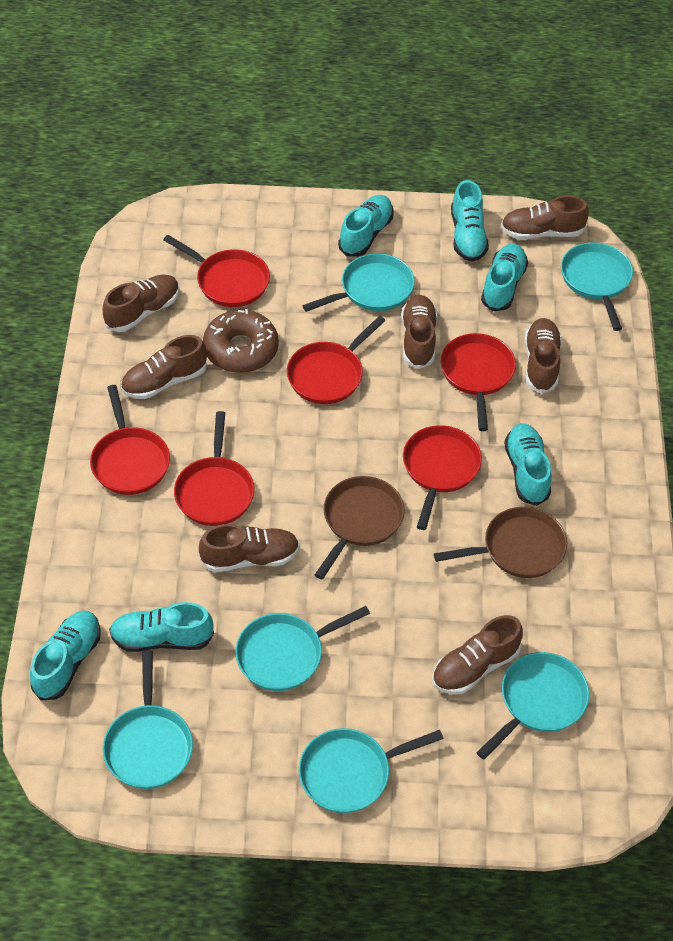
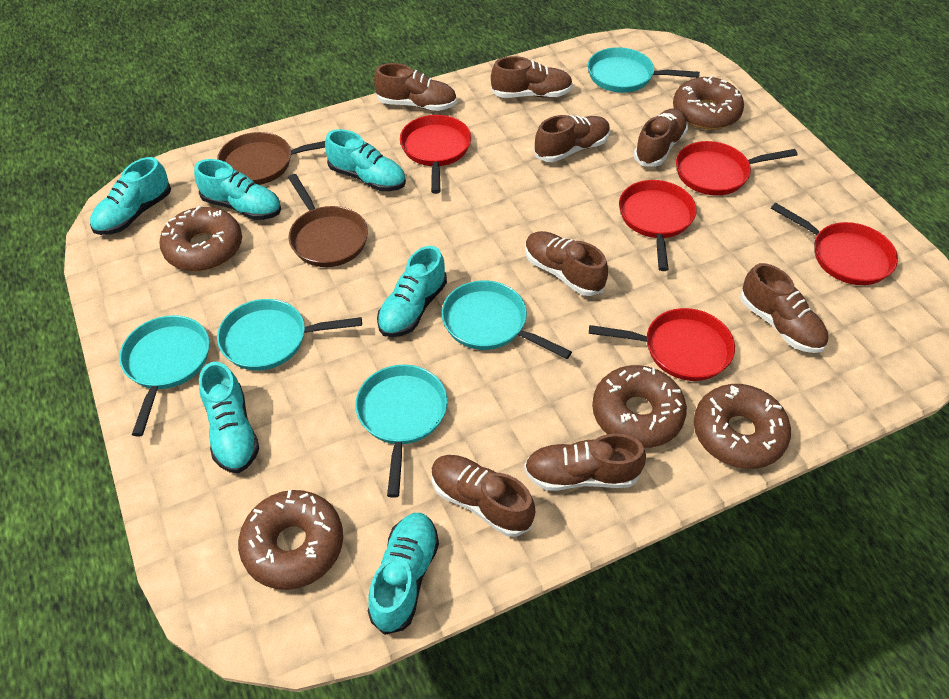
brown donut: [203,309,279,373] = 1 -> [159,206,242,271] [238,490,343,590] [592,365,687,448] [673,75,744,130] [694,384,791,469] = 5
brown shoe: [103,275,180,332] [121,335,207,399] [199,524,300,572] [401,295,437,369] [432,615,523,694] [501,196,589,239] [525,318,561,394] = 7 -> [374,63,457,111] [431,455,535,537] [491,56,573,98] [524,433,646,491] [525,231,608,296] [534,115,610,162] [633,108,688,167] [740,263,828,353] = 8
red pan: [90,385,170,495] [164,235,270,307] [174,411,255,526] [287,316,386,404] [403,425,482,530] [440,333,516,431] = 6 -> [400,115,471,194] [589,308,735,381] [619,180,697,271] [676,141,797,196] [771,202,898,285] = 5
turquoise pan: [103,650,193,789] [235,606,370,691] [299,728,443,813] [302,253,415,312] [476,652,589,760] [561,242,633,331] = 6 -> [119,315,209,437] [217,299,362,371] [355,365,448,498] [442,280,572,359] [588,47,700,93] = 5

